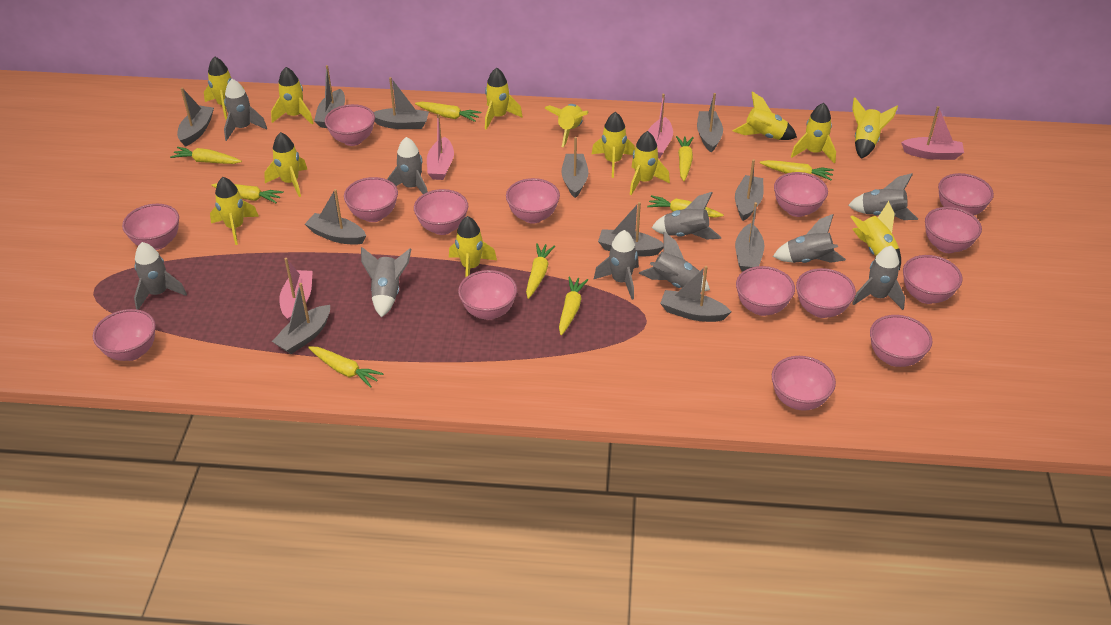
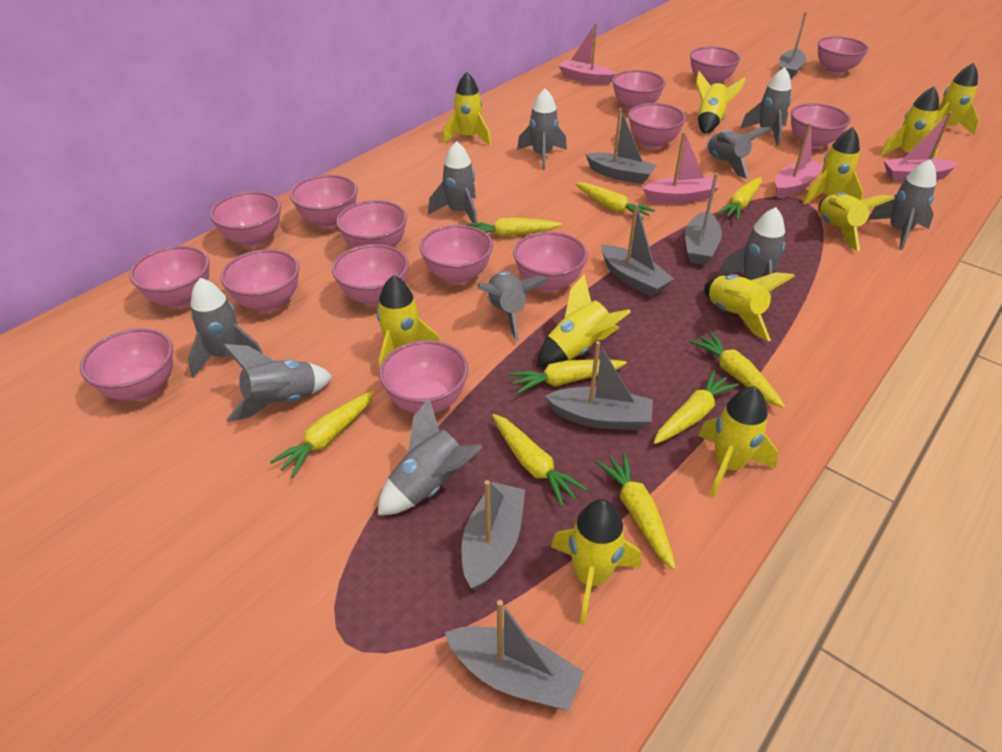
grey boat: [177,88,214,147] [272,283,330,354] [305,189,366,245] [314,65,345,128] [373,77,429,129] [561,137,589,198] [598,202,664,257] [660,266,731,322] [697,93,723,153] [735,159,764,221] [735,202,764,272] = 11 -> [445,600,584,711] [461,480,525,591] [545,341,653,430] [586,108,657,184] [601,204,674,297] [685,173,722,265] [780,12,807,79] = 7
yellow rocket: [204,56,244,120] [210,177,259,245] [264,132,308,197] [271,67,314,125] [449,216,497,277] [485,68,523,130] [544,104,589,147] [592,112,635,178] [630,131,670,195] [733,92,797,140] [791,103,836,164] [851,201,901,270] [852,97,898,159] = 13 -> [377,275,441,370] [443,72,491,146] [537,275,631,367] [551,499,641,625] [696,71,746,134] [698,386,779,498] [704,272,795,341] [803,127,863,205] [819,193,895,251] [879,87,939,158] [933,63,979,135] = 11

